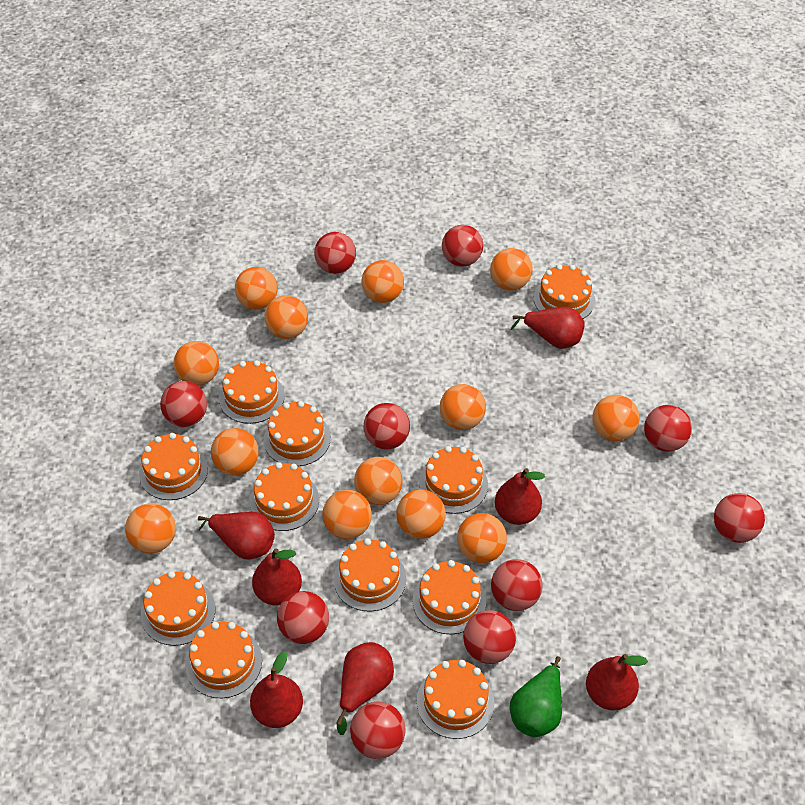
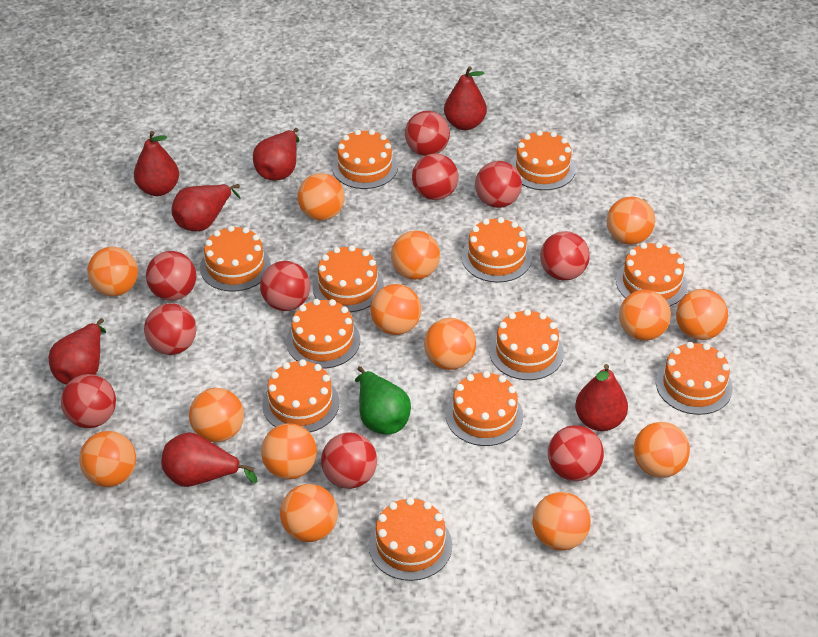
orange ball: [125,503,176,553] [174,341,219,386] [211,428,259,476] [235,267,278,310] [264,295,308,339] [322,490,372,539] [354,457,402,505] [362,260,404,303] [396,489,446,539] [440,384,486,430] [457,513,507,563] [490,248,533,290] [592,395,640,441] = 13 -> [79,431,136,487] [87,247,138,296] [189,388,244,442] [261,423,317,479] [280,484,338,542] [297,173,345,221] [370,284,421,335] [391,230,440,280] [424,318,476,370] [532,492,591,551] [607,197,655,245] [619,289,671,341] [634,422,690,478] [676,289,728,340] = 14
orange cake: [139,433,208,500] [141,571,215,646] [186,622,262,698] [219,360,285,424] [250,462,319,531] [263,401,331,466] [334,538,406,611] [413,560,486,634] [417,660,494,739] [419,446,488,514] [534,264,595,319] = 11 -> [200,226,271,292] [262,359,339,432] [286,299,360,369] [312,245,384,312] [332,129,398,189] [369,497,452,581] [446,371,523,446] [462,217,532,283] [489,309,564,380] [510,130,576,190] [616,242,688,306] [656,342,733,415] = 12

